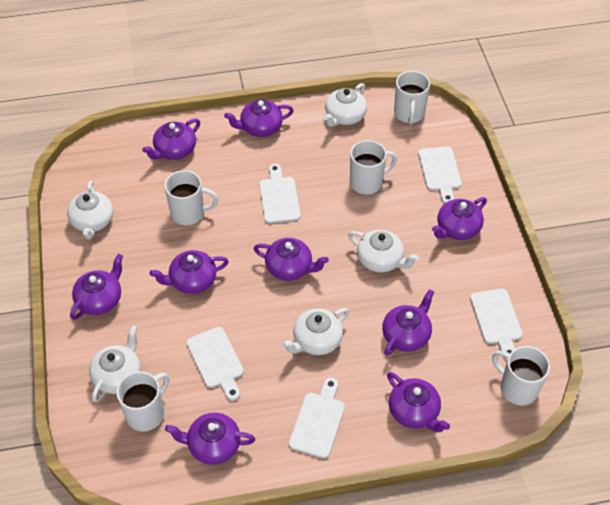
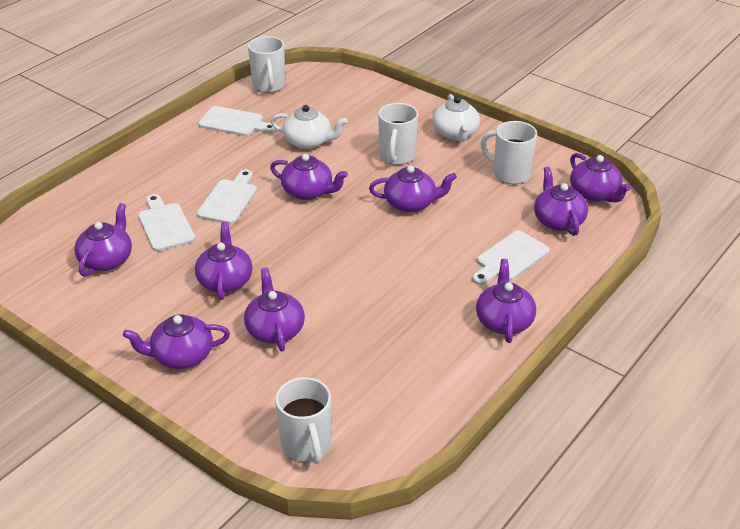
white cutting board: [186,327,244,401] [259,164,300,224] [289,378,345,459] [418,146,462,204] [470,289,523,360] = 5 -> [138,194,195,251] [197,170,257,224] [198,106,276,136] [472,231,550,285] = 4
white mug: [116,371,169,432] [164,170,218,225] [350,140,397,195] [394,71,430,125] [492,346,550,405] = 5 -> [248,36,285,93] [275,377,331,464] [378,103,418,165] [481,121,537,184] = 4
white teapot: [67,181,113,239] [89,325,141,402] [282,308,349,355] [324,83,367,127] [348,230,419,272] = 5 -> [271,105,347,149] [432,94,480,142] = 2

